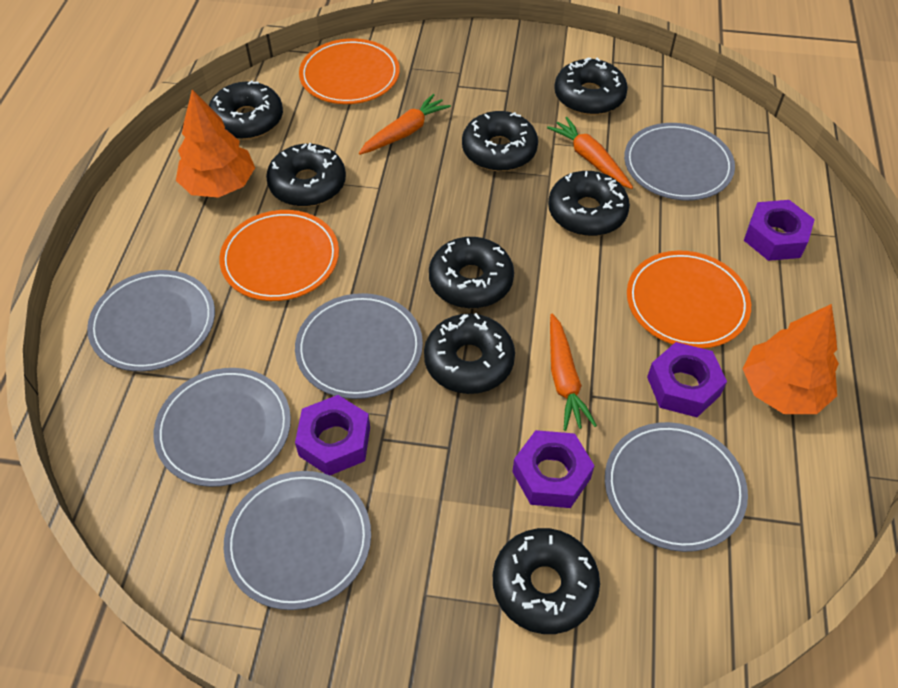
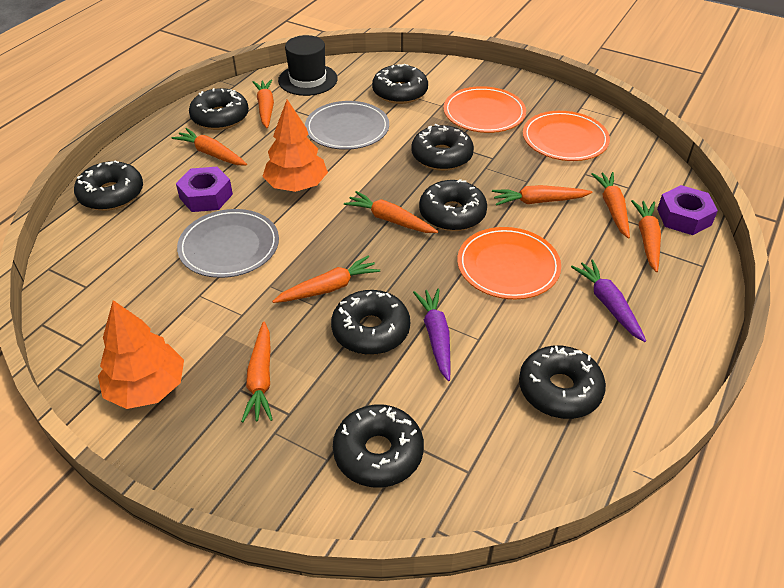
black hat: none = 0 -> [278,35,338,96] = 1
grey plate: [87,270,215,371] [154,368,291,487] [224,471,371,610] [295,293,423,399] [605,422,748,552] [624,123,735,201] = 6 -> [177,209,279,278] [305,101,389,150] = 2
orange carrot: [359,94,451,155] [547,117,633,189] [550,314,597,431] = 3 -> [172,128,247,165] [241,322,273,422] [253,80,274,128] [272,255,380,303] [344,191,438,233] [492,185,592,206] [591,172,630,238] [631,200,661,272] = 8
purple carrot: none = 0 -> [413,289,451,381] [571,260,646,342] = 2
purple nut: [295,395,370,475] [512,430,595,508] [647,342,727,417] [744,200,815,261] = 4 -> [176,167,233,212] [657,185,718,235] = 2

